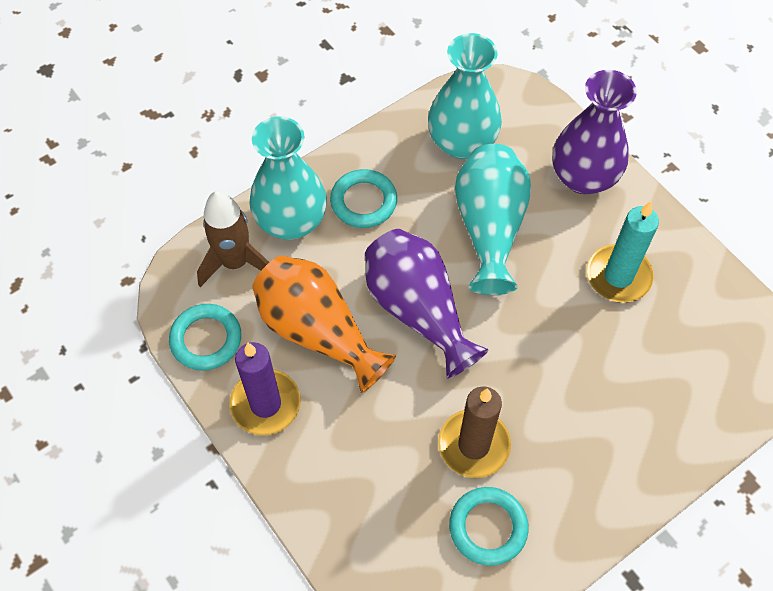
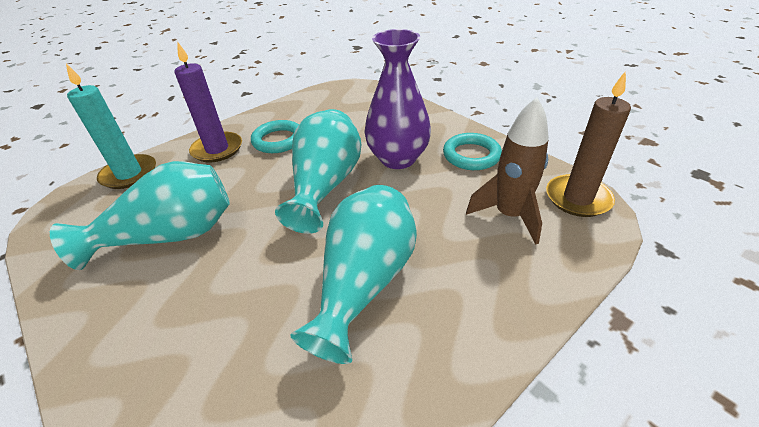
orange vase: [252,256,396,393] = 1 -> none = 0
purple vase: [365,229,488,379] [552,70,637,195] = 2 -> [364,29,431,169] = 1
turquoise ring: [169,304,241,371] [330,169,397,228] [449,487,529,566] = 3 -> [251,120,299,153] [443,133,502,170] = 2

